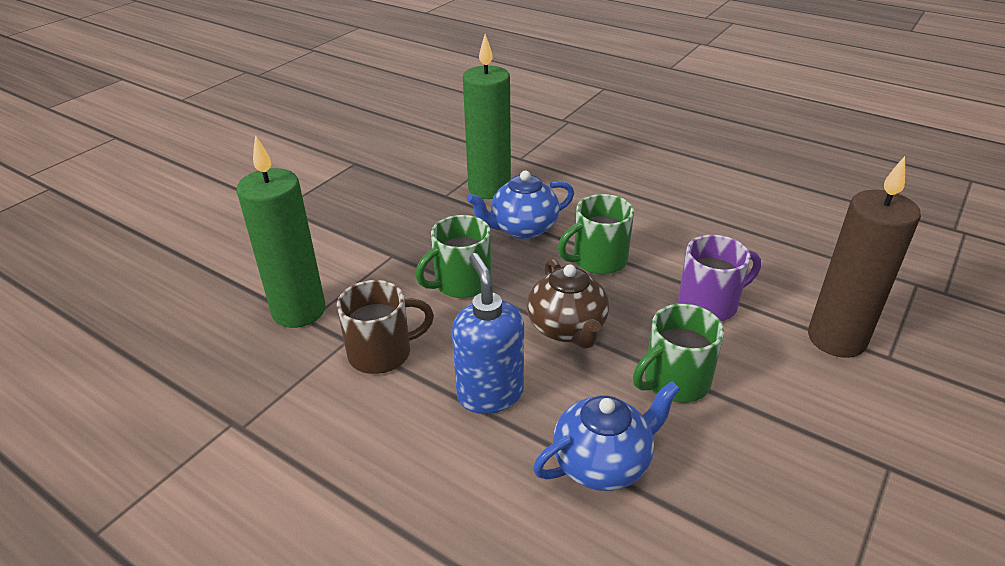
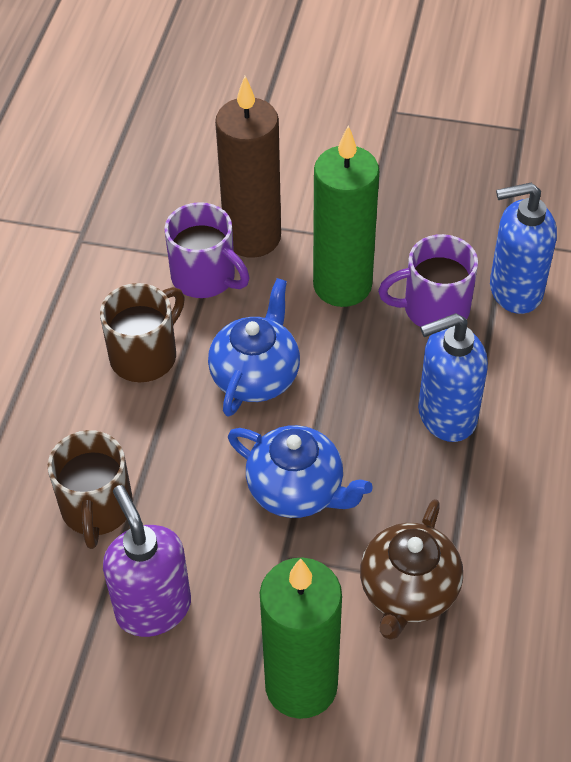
blue soap dispenser: [452,253,524,414] = 1 -> [418,313,488,442] [490,183,557,314] = 2
brown mug: [337,280,434,374] = 1 -> [48,430,133,549] [100,283,185,382] = 2
green mug: [416,215,491,298] [558,194,634,275] [633,304,724,403] = 3 -> none = 0
purple mug: [678,235,761,321] = 1 -> [164,202,249,298] [378,234,478,327] = 2
purple soap dispenser: none = 0 -> [103,485,191,637] = 1

